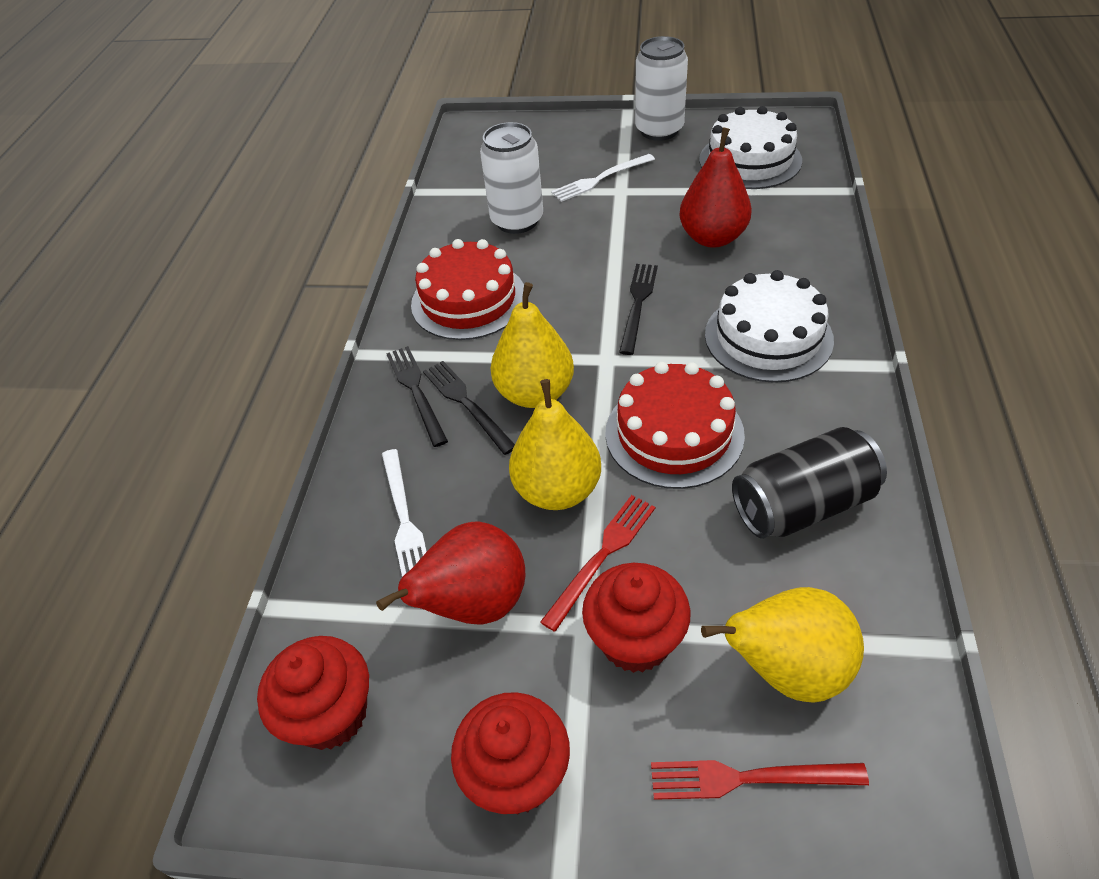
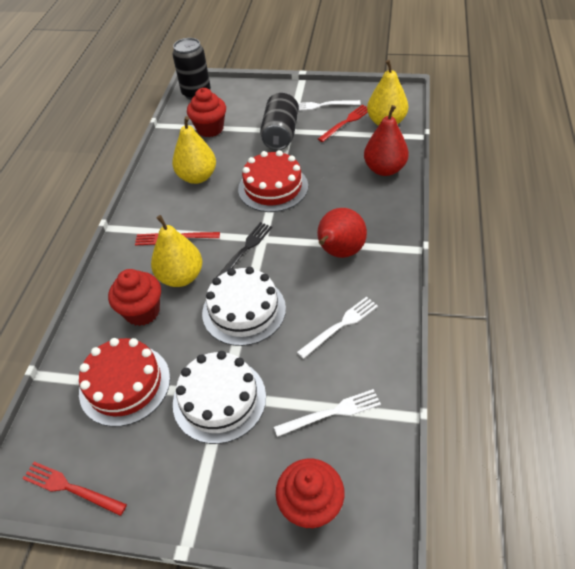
black can: [732,427,887,539] = 1 -> [172,38,211,100] [260,93,299,150] = 2
black fork: [386,346,448,447] [423,361,515,455] [619,264,658,355] = 3 -> [217,222,272,277] = 1
red fork: [540,495,656,632] [651,760,869,800] = 2 -> [22,462,127,516] [135,232,220,246] [318,105,368,142] = 3
white can: [480,122,543,234] [635,36,688,141] = 2 -> none = 0
white fork: [382,449,427,577] [551,154,655,202] = 2 -> [274,389,381,437] [297,297,378,359] [298,100,361,110] = 3

